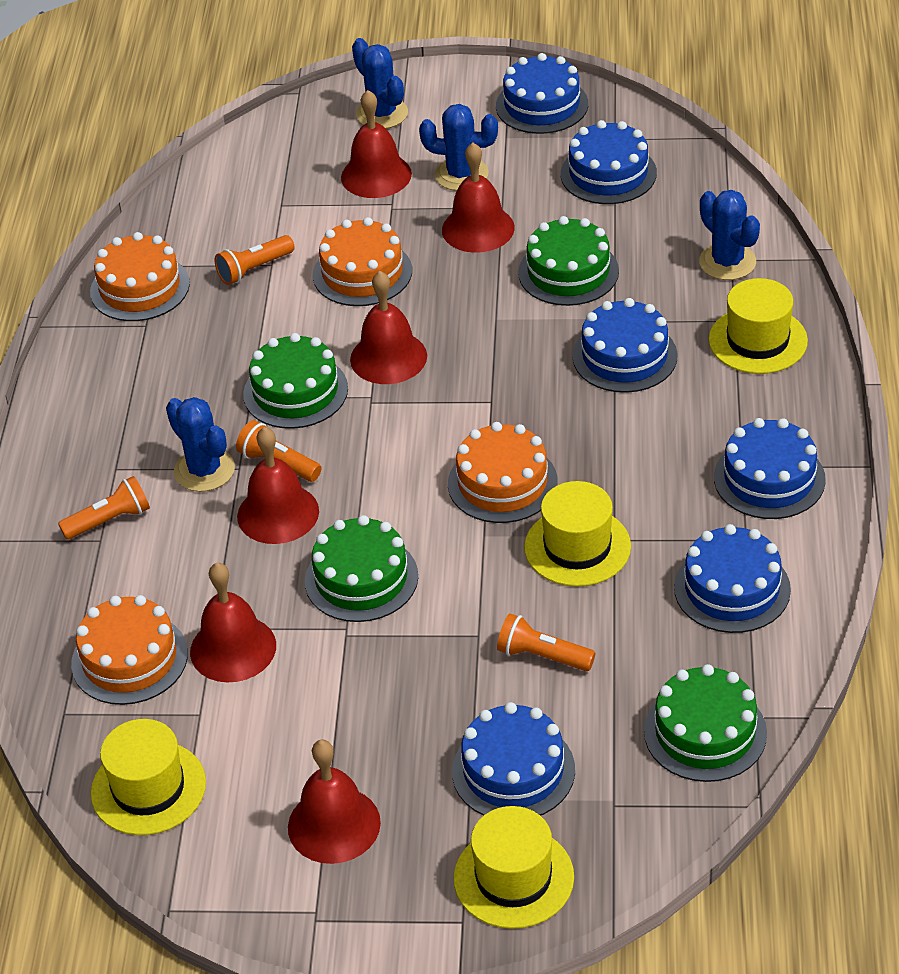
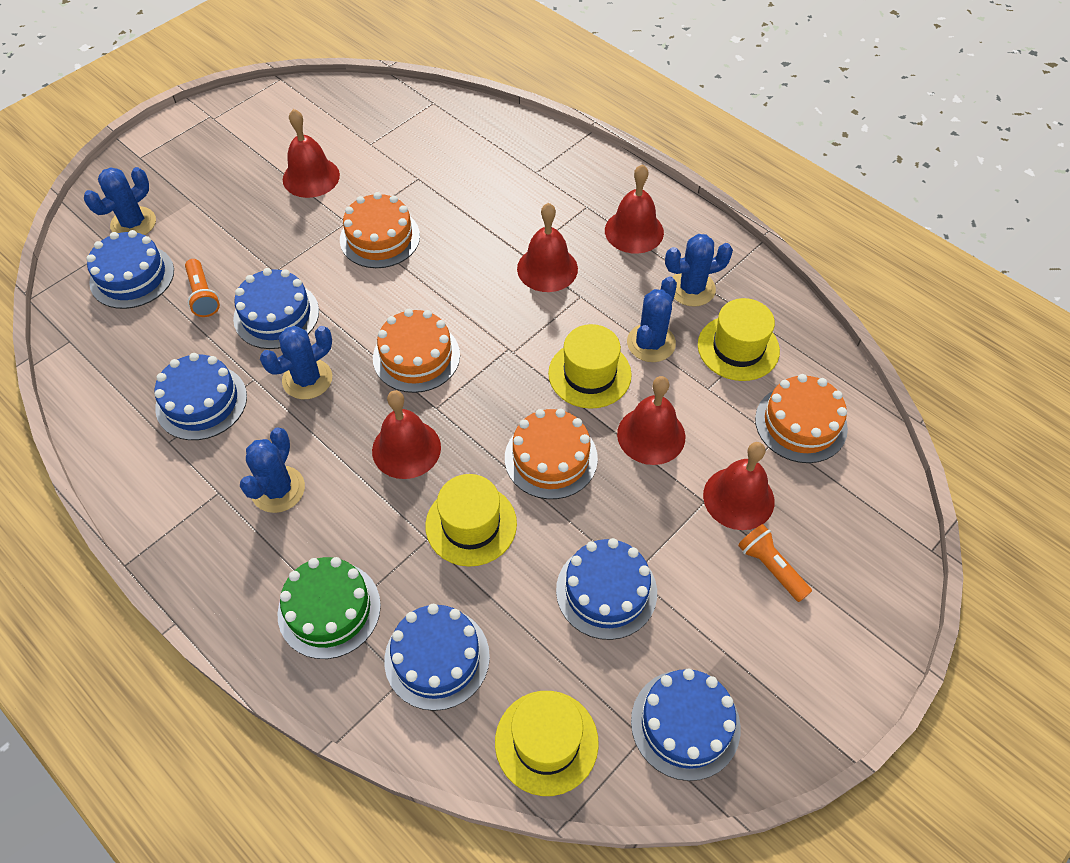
blue cactus: [166,397,235,492] [352,38,408,129] [419,104,498,191] [699,190,760,280] = 4 -> [84,167,156,235] [240,427,305,513] [260,326,332,399] [627,276,677,362] [665,234,733,307] = 5
green cake: [243,333,348,429] [305,515,418,622] [518,216,619,306] [644,664,767,782] = 4 -> [277,557,381,659] = 1
orange flashlight: [58,476,150,540] [215,235,295,285] [236,420,322,482] [497,614,596,671] = 4 -> [185,259,220,317] [738,524,812,602] = 2

